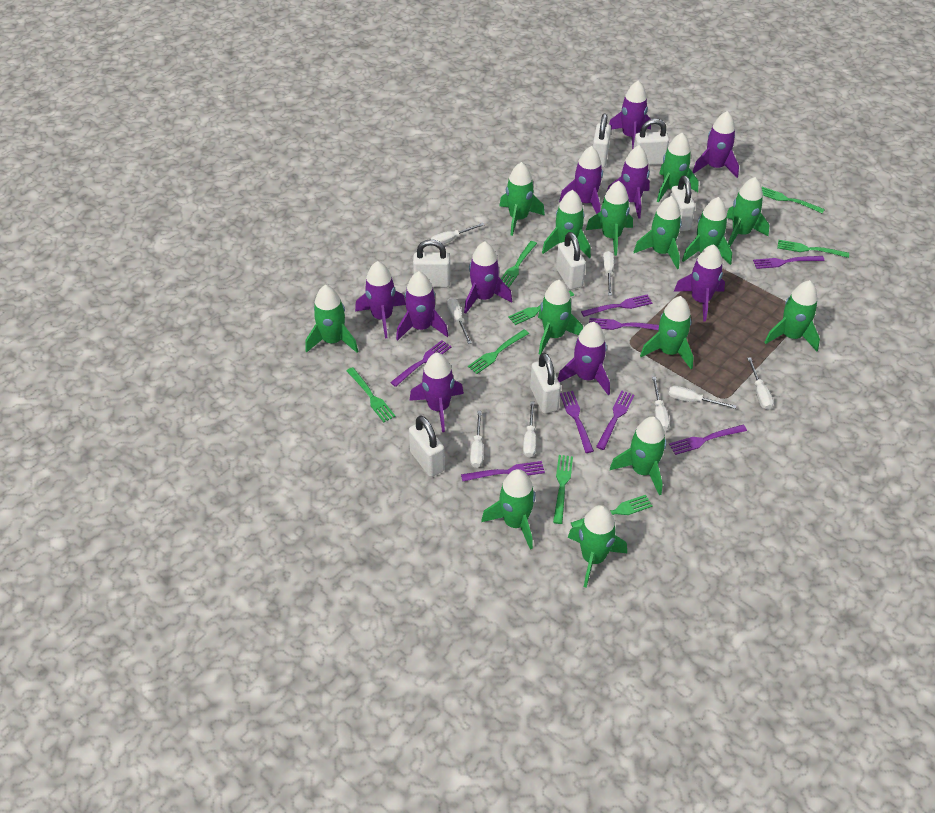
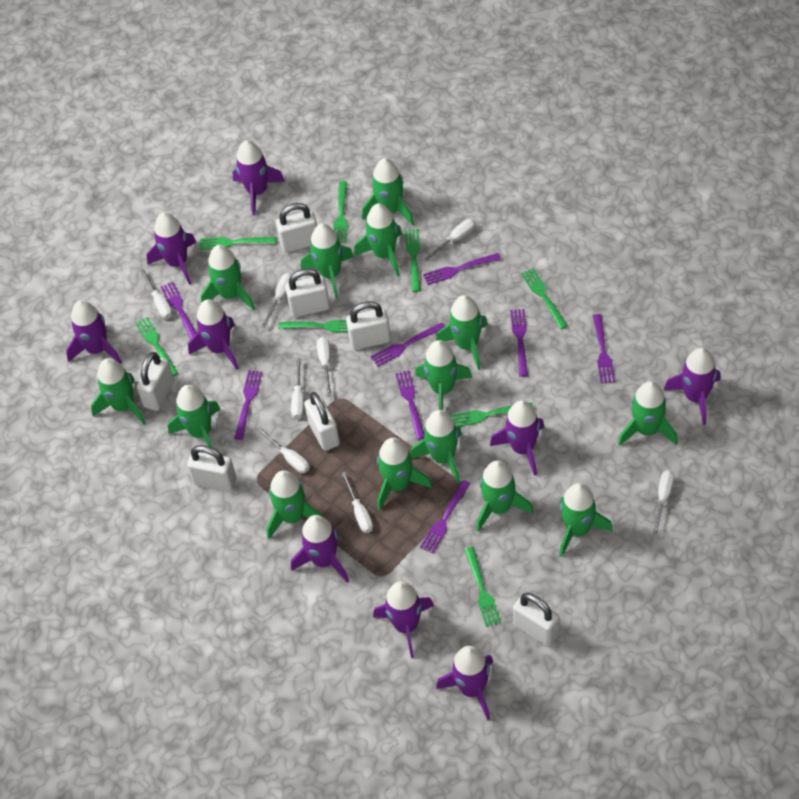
purple rocket: [355,261,406,338] [396,271,448,341] [409,353,464,432] [464,241,512,314] [558,322,610,395] [559,146,603,214] [607,145,650,219] [609,81,651,149] [674,244,725,321] [693,111,739,178] = 10 -> [66,300,122,364] [147,212,196,284] [188,299,239,370] [232,140,285,215] [291,515,349,582] [373,581,434,658] [436,646,493,720] [490,400,544,476] [664,348,721,425] = 9

